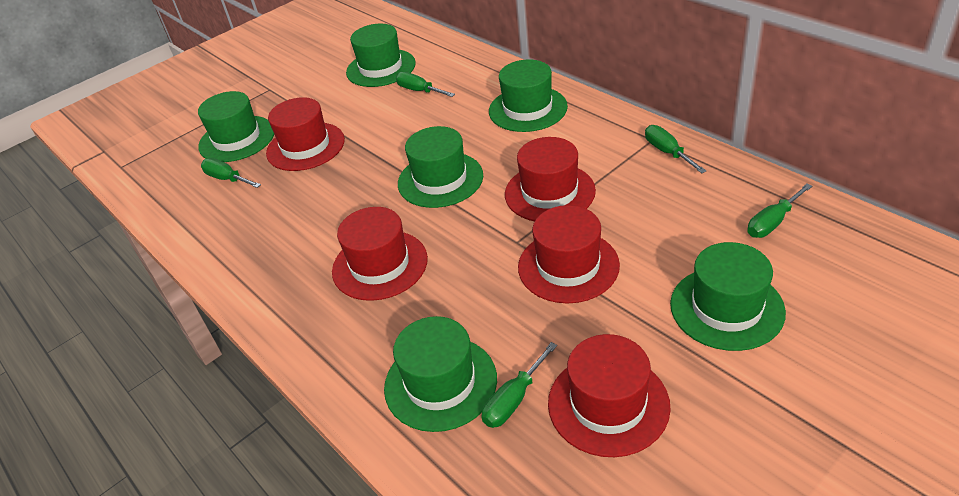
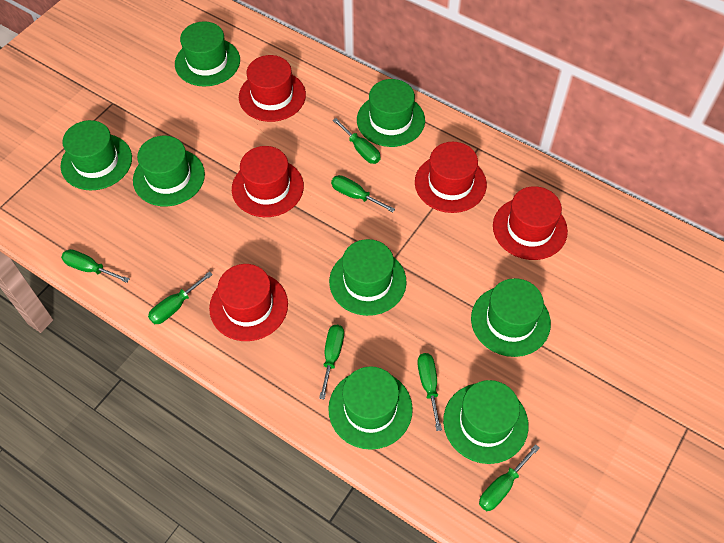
green hat: [198,91,274,162] [346,24,416,87] [384,316,497,432] [398,126,483,208] [489,60,568,132] [670,242,786,351] = 6 -> [61,120,132,190] [133,136,205,206] [175,21,240,86] [328,366,413,450] [329,239,407,316] [357,79,425,147] [443,380,528,464] [471,278,551,357] = 8
green screwdriver: [201,158,261,188] [396,72,455,97] [482,342,557,428] [645,125,706,173] [747,184,812,238] = 5 -> [61,249,129,283] [148,271,213,324] [319,325,344,400] [331,175,395,212] [333,118,381,164] [417,353,442,431] [479,444,540,511] = 7

